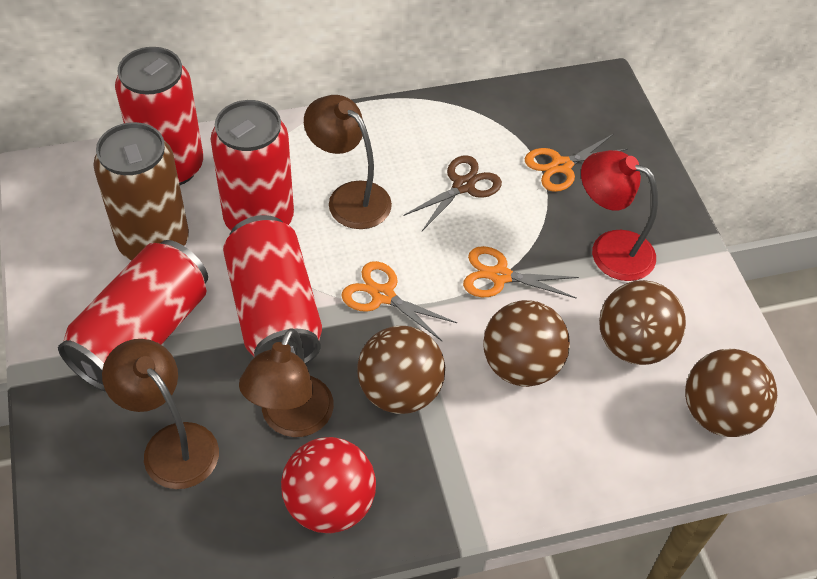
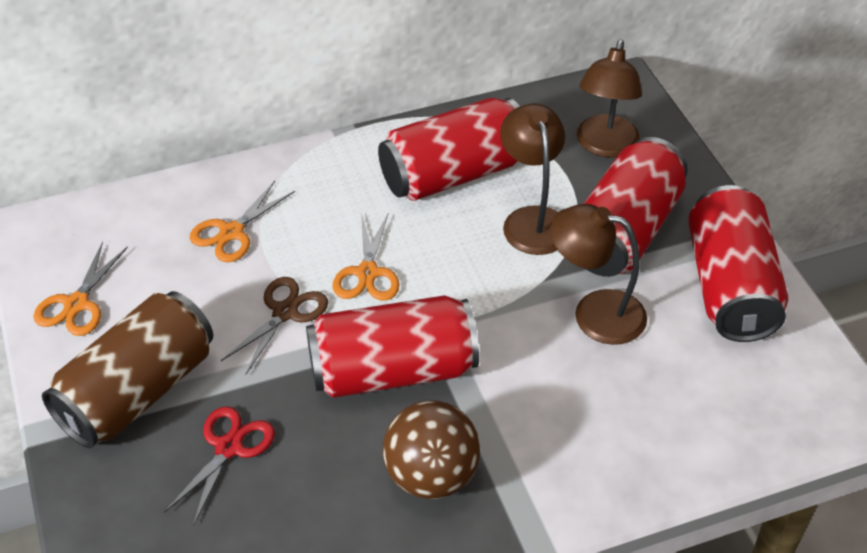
brown ball: [357,326,445,414] [483,300,570,387] [599,280,686,365] [685,349,777,437] = 4 -> [383,401,480,499] = 1
red ball: [281,437,376,533] = 1 -> none = 0
red lamp: [581,150,658,281] = 1 -> none = 0
red scissors: none = 0 -> [164,407,275,526] = 1

